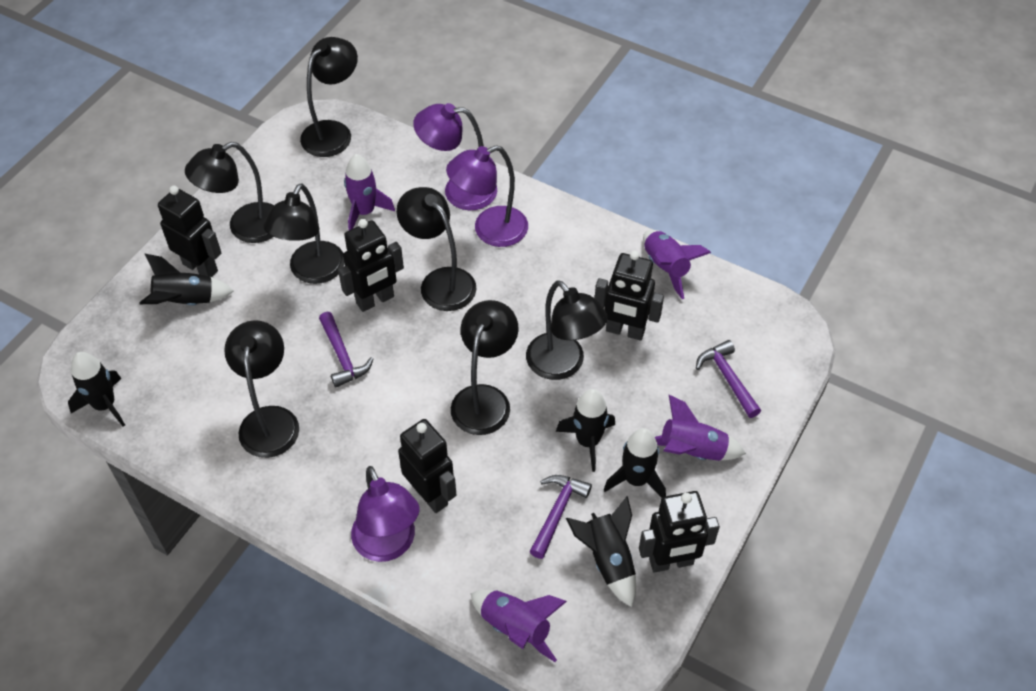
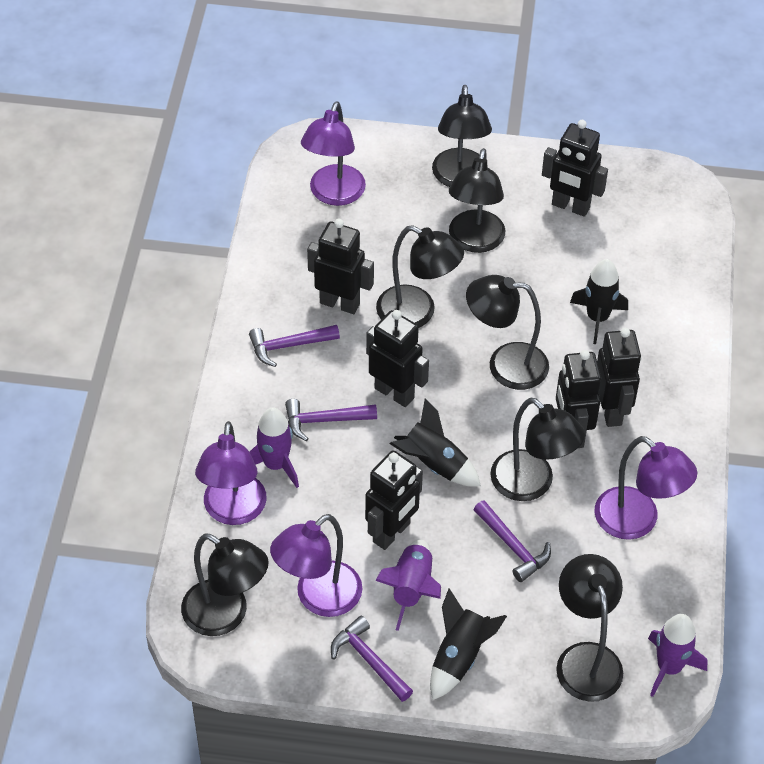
black robot: [158,186,221,277] [338,219,404,312] [398,419,456,513] [595,251,664,340] [639,491,720,573] = 5 -> [307,219,374,314] [365,450,423,550] [366,310,429,407] [542,120,608,217] [556,350,601,448] [597,328,641,427] = 6
black rocket: [68,352,125,427] [140,254,234,305] [556,389,615,472] [566,496,636,607] [604,428,666,498] = 5 -> [390,398,481,486] [430,588,507,700] [570,259,628,344] = 3
purple hammer: [319,312,373,388] [530,475,592,559] [696,340,761,418] = 3 -> [249,325,340,367] [285,399,377,441] [331,616,413,702] [474,500,551,582] = 4
purple lamp: [351,466,419,562] [413,103,497,211] [446,145,528,247] = 3 -> [195,421,267,525] [270,514,362,617] [301,101,366,206] [595,436,697,540] = 4
purple rocket: [344,154,395,230] [471,590,567,662] [643,230,711,299] [655,395,746,461] = 4 -> [250,408,299,488] [375,539,441,631] [648,614,707,697] = 3

